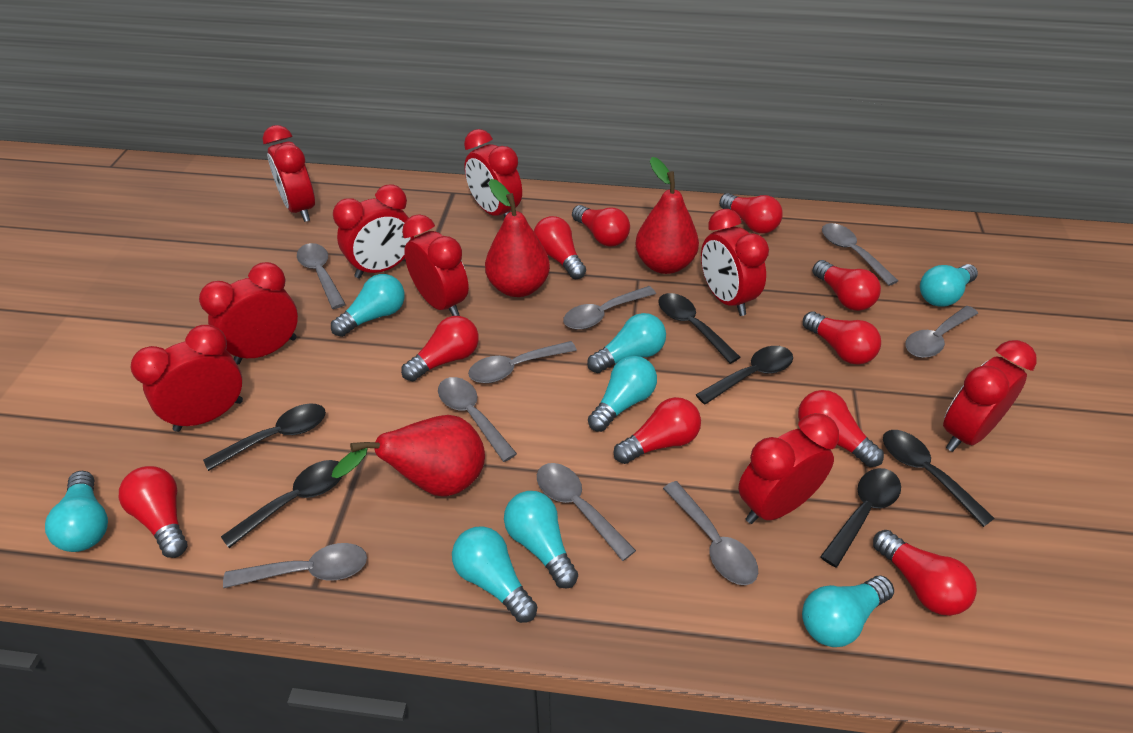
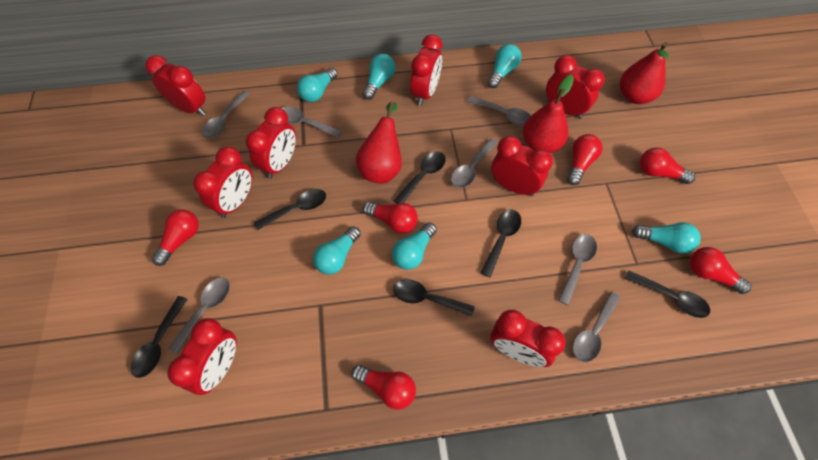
grey spoon: [223,543,367,588] [297,243,345,309] [438,377,517,462] [468,341,577,383] [537,463,636,561] [563,286,656,330] [663,481,758,585] [822,223,898,286] [905,306,978,358] = 9 -> [168,278,230,354] [202,91,250,139] [282,107,342,138] [451,139,498,188] [468,96,531,126] [558,234,597,305] [573,292,621,362] = 7
red clock: [131,325,243,432] [199,262,298,364] [263,125,315,222] [333,184,414,279] [402,214,469,316] [464,129,522,217] [701,209,769,316] [738,413,839,524] [943,340,1037,452] = 9 -> [145,55,206,116] [167,318,237,395] [193,146,252,218] [246,107,296,179] [410,34,443,106] [491,136,553,196] [491,310,566,367] [546,55,605,119] = 8
red light bulb: [119,466,187,558] [401,316,479,381] [534,216,586,279] [572,205,630,246] [614,397,701,464] [719,193,783,234] [798,390,884,467] [803,311,881,365] [812,260,881,311] [873,530,977,616] = 10 -> [152,209,199,266] [351,365,416,410] [363,202,418,233] [567,134,603,185] [640,147,695,184] [690,247,751,294] = 6
turquoise light bulb: [45,471,108,552] [331,274,405,337] [452,526,537,623] [504,491,578,589] [587,313,666,373] [588,356,657,432] [802,576,894,647] [920,264,978,307] = 8 -> [297,67,338,102] [313,226,361,275] [363,53,396,100] [392,222,437,270] [487,44,522,88] [632,222,701,254] = 6

